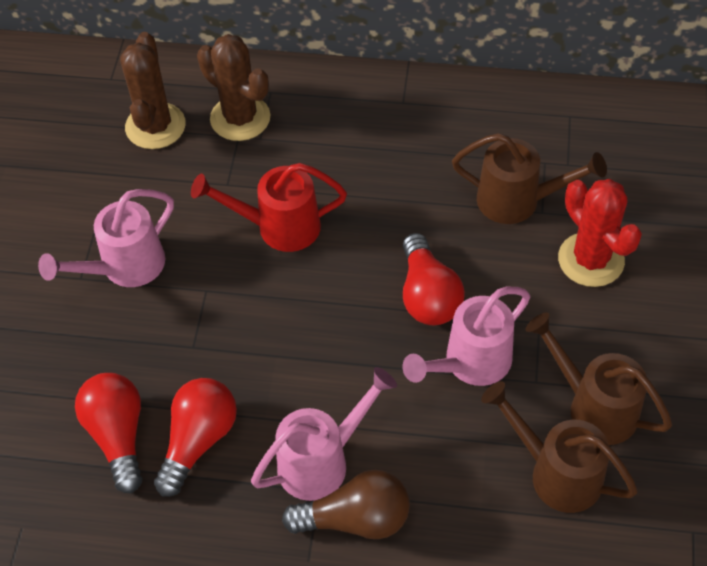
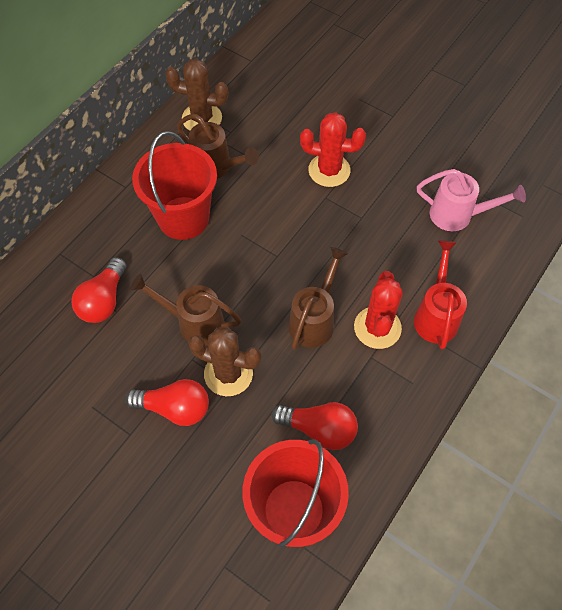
brown light bulb: [282,470,410,539] = 1 -> none = 0
pink watering can: [38,189,174,287] [251,367,397,501] [403,287,530,386] = 3 -> [417,169,526,231] = 1
red bucket: none = 0 -> [132,131,217,240] [242,439,349,547] = 2
red cactus: [558,179,642,287] = 1 -> [300,112,366,187] [354,271,403,349] = 2

